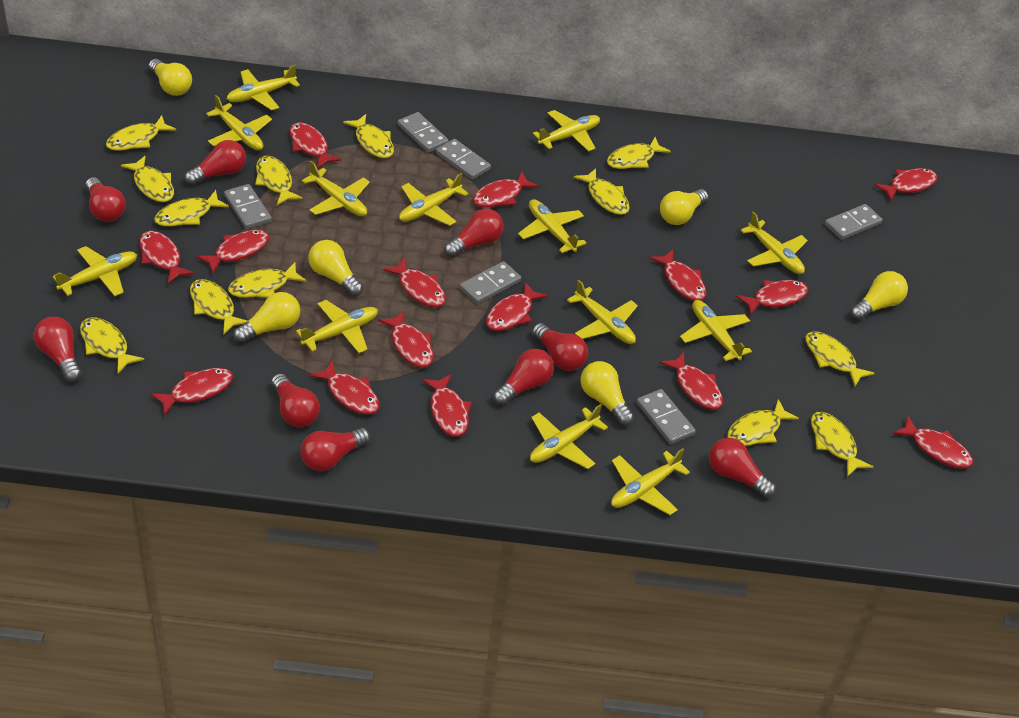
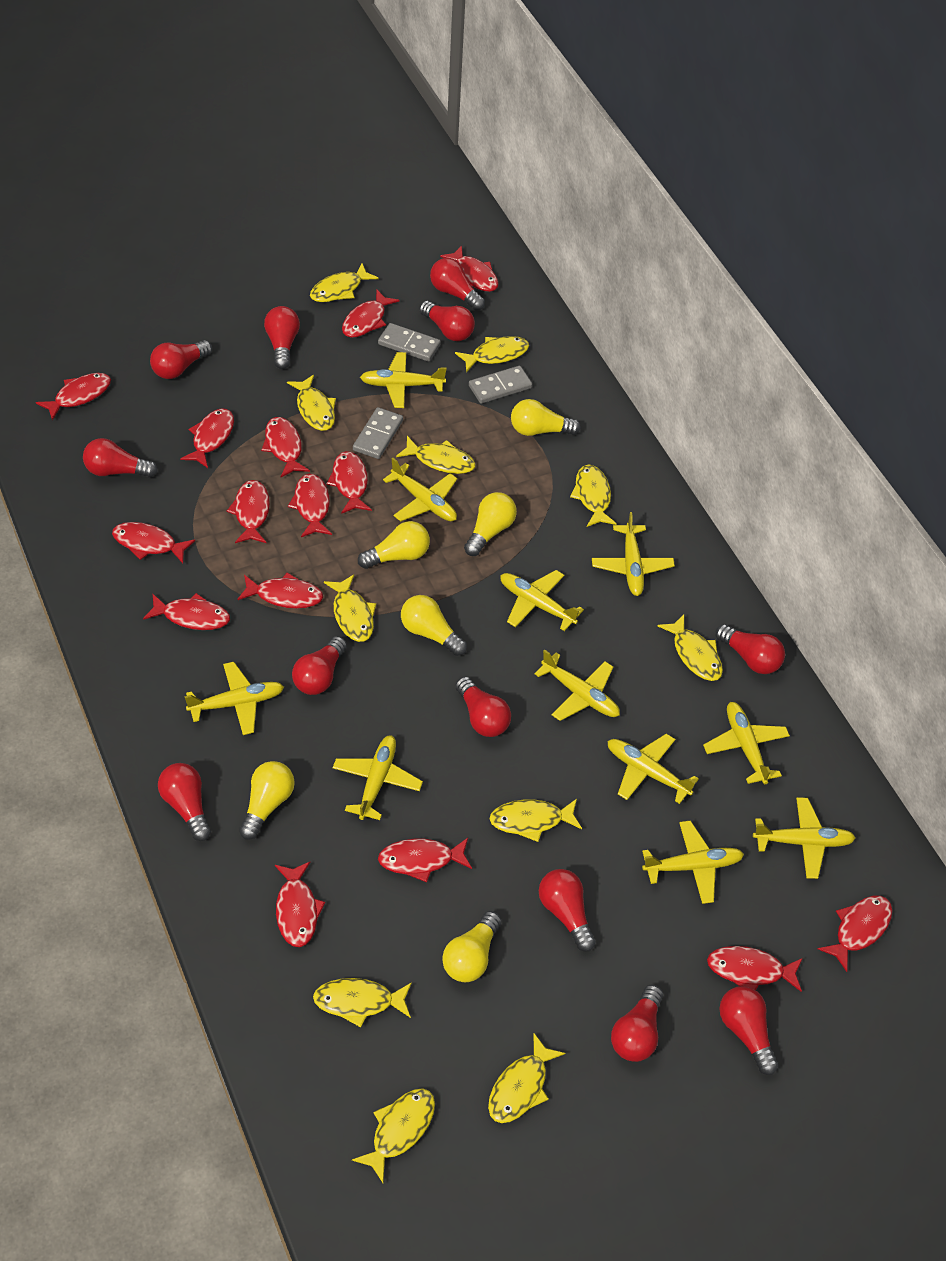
grey domino: [224,184,272,229] [398,112,449,153] [436,139,491,180] [460,261,521,304] [637,389,696,444] [825,204,882,240] = 6 -> [353,407,403,459] [378,323,441,362] [469,366,532,404] = 3
red light bulb: [34,317,82,382] [86,177,126,222] [185,140,246,185] [271,374,320,427] [301,428,370,471] [444,209,503,257] [493,349,554,406] [532,323,588,371] [709,438,776,498] = 9 -> [83,438,157,478] [150,340,212,379] [158,763,211,841] [264,306,300,369] [292,636,347,695] [419,301,475,341] [430,258,485,311] [455,676,511,737] [539,869,596,952] [611,985,663,1062] [715,624,785,674] [719,986,779,1075] = 12
yellow fish: [80,317,144,374] [106,115,176,151] [121,156,174,202] [154,190,229,227] [190,279,247,335] [228,262,307,298] [255,156,303,205] [343,114,394,158] [574,168,630,215] [607,137,671,169] [728,399,799,446] [806,331,875,386] [811,412,873,477] = 13 -> [287,375,336,431] [310,263,379,302] [313,978,412,1027] [324,574,376,642] [352,1088,435,1183] [396,436,475,474] [455,336,529,372] [488,1033,565,1123] [489,799,582,842] [570,465,617,527] [658,614,723,681] = 11
yellow plane: [53,246,137,296] [206,95,272,151] [227,65,300,111] [296,300,378,353] [302,161,370,216] [399,173,469,226] [518,199,586,253] [530,404,608,469] [533,110,600,152] [567,280,638,344] [611,448,690,515] [680,300,752,361] [741,212,808,274] = 13 -> [184,662,284,735] [333,735,423,820] [360,352,447,408] [383,458,457,522] [500,570,584,631] [534,650,620,721] [592,512,675,596] [608,734,699,804] [642,820,744,904] [703,702,790,784] [753,797,856,879] = 11

